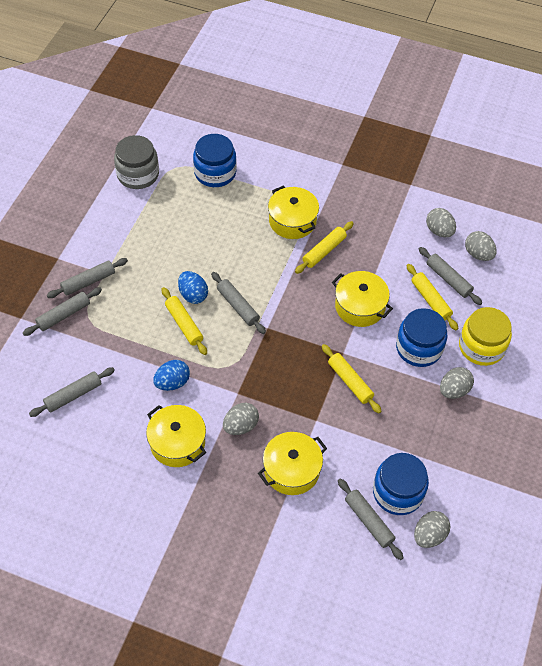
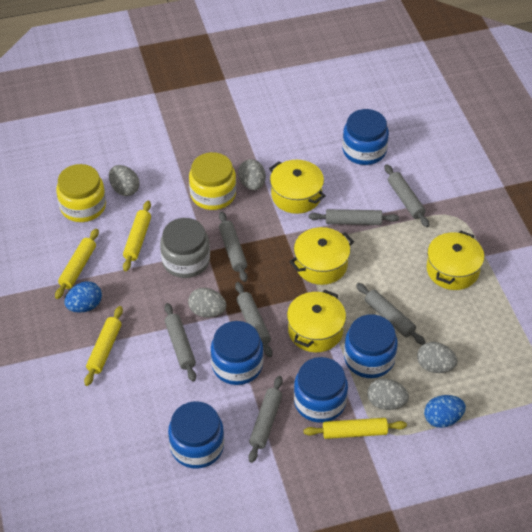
blue jar: [193,134,237,187] [373,453,429,515] [396,308,448,367] = 3 -> [168,401,224,469] [211,321,264,385] [294,357,348,423] [342,109,389,165] [344,314,398,378] = 5
grey rolling pin: [23,287,102,336] [29,367,115,417] [47,258,128,298] [211,272,266,334] [338,478,404,560] [419,247,482,305] = 6 -> [164,303,196,382] [219,211,247,282] [235,282,273,358] [249,376,283,463] [309,209,399,225] [356,283,426,345] [385,164,429,227] = 7
yellow jar: [459,307,512,366] = 1 -> [56,164,106,222] [189,152,236,210] = 2

